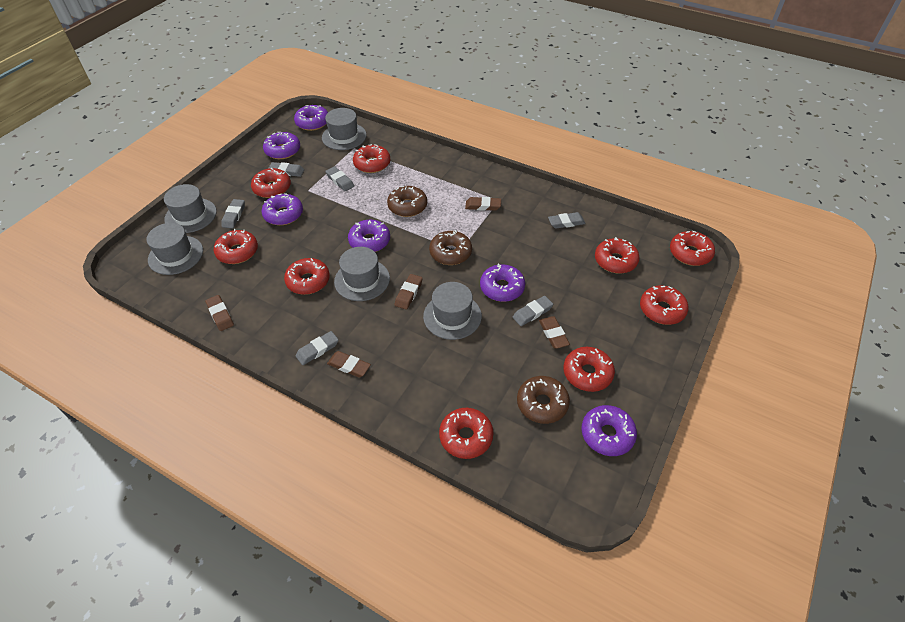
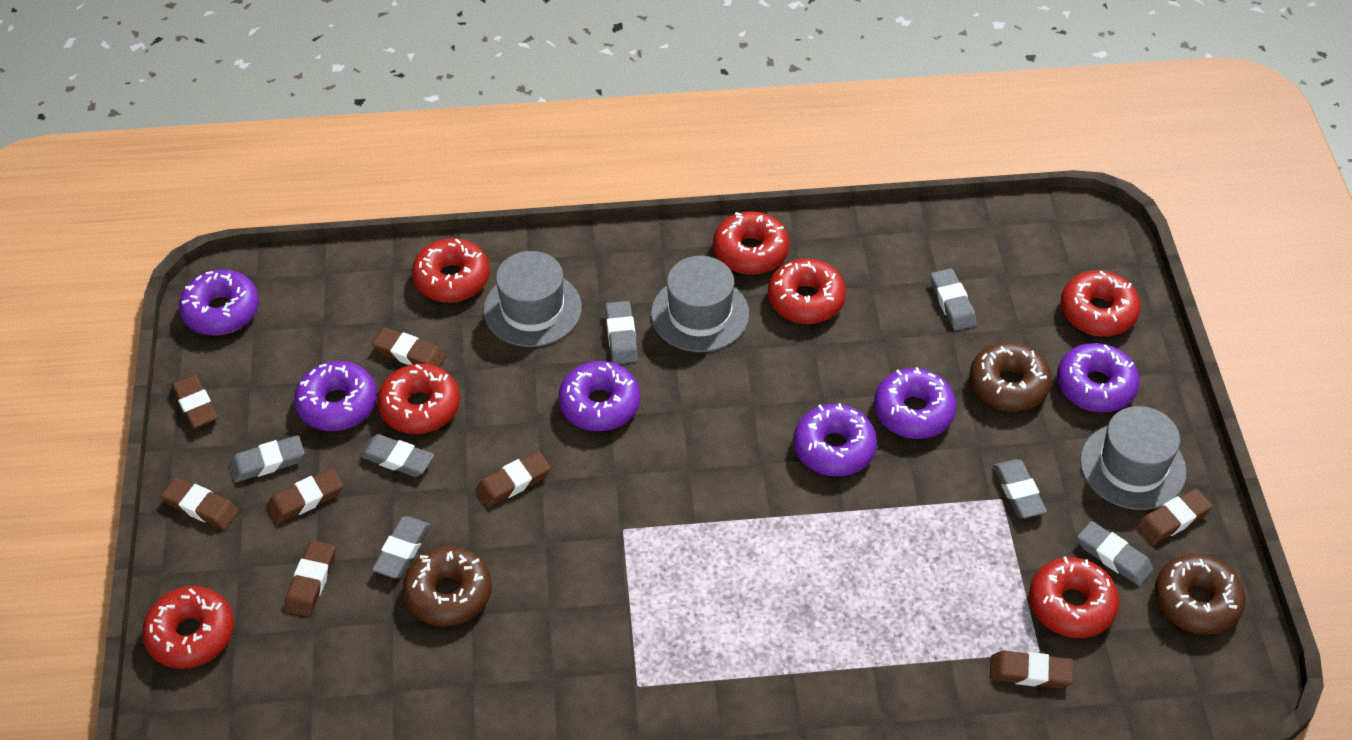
brown eraser: [205,295,234,331] [327,351,371,378] [395,274,423,310] [465,197,501,211] [539,316,570,349] = 5 -> [161,477,239,530] [171,374,218,428] [267,468,343,524] [284,540,336,616] [372,328,446,367] [476,451,551,507] [990,650,1073,688] [1136,488,1213,545] = 8
grey eraser: [221,199,245,228] [268,162,304,177] [296,331,339,365] [325,166,354,191] [513,296,553,326] [548,212,586,229] = 6 -> [229,435,305,482] [359,434,434,477] [372,516,430,578] [605,301,638,364] [930,268,977,331] [993,459,1047,518] [1077,521,1154,586] = 7
grey hat: [147,223,203,275] [164,184,217,233] [322,108,367,150] [334,247,390,301] [423,282,482,340] = 5 -> [483,251,582,347] [651,256,749,352] [1080,406,1187,510] = 3
red donut: [214,229,258,264] [251,168,291,198] [284,258,330,295] [353,144,390,173] [439,408,494,459] [563,347,615,392] [595,237,640,274] [640,285,688,325] [670,231,715,266] = 9 -> [142,586,234,669] [377,364,460,434] [412,238,490,302] [713,211,790,274] [768,259,846,324] [1029,556,1119,638] [1061,271,1141,336] = 7

